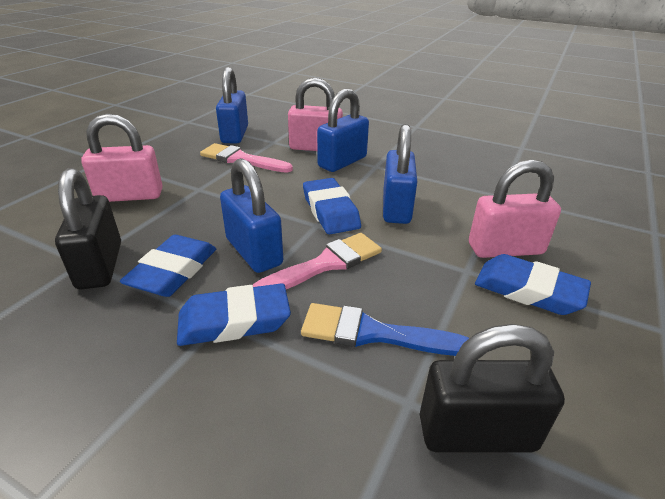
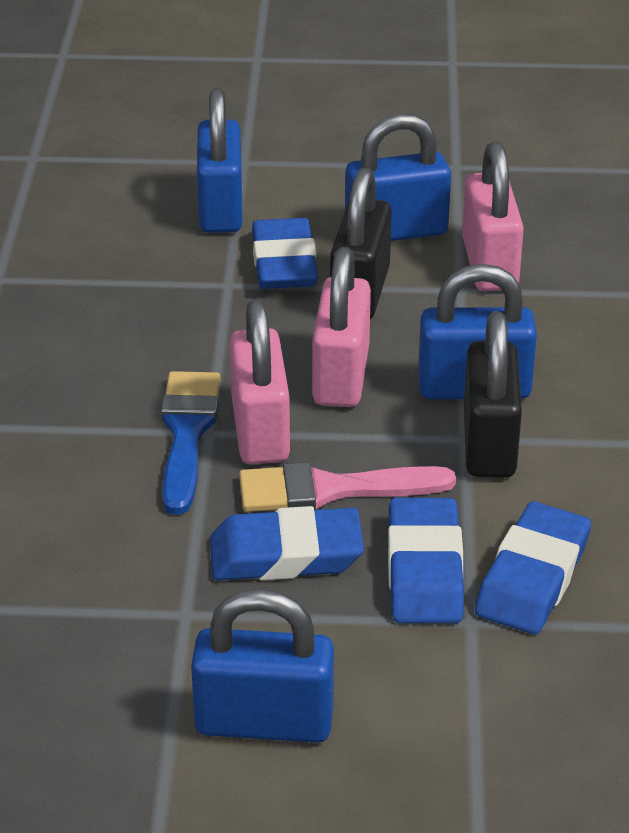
pink brush: [200,143,293,173] [253,233,382,289] = 2 -> [239,462,456,512] = 1

